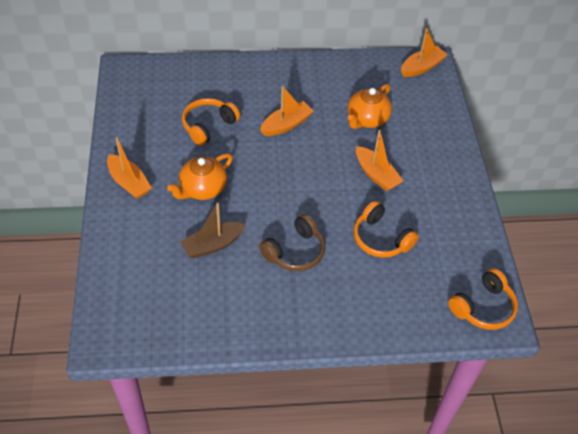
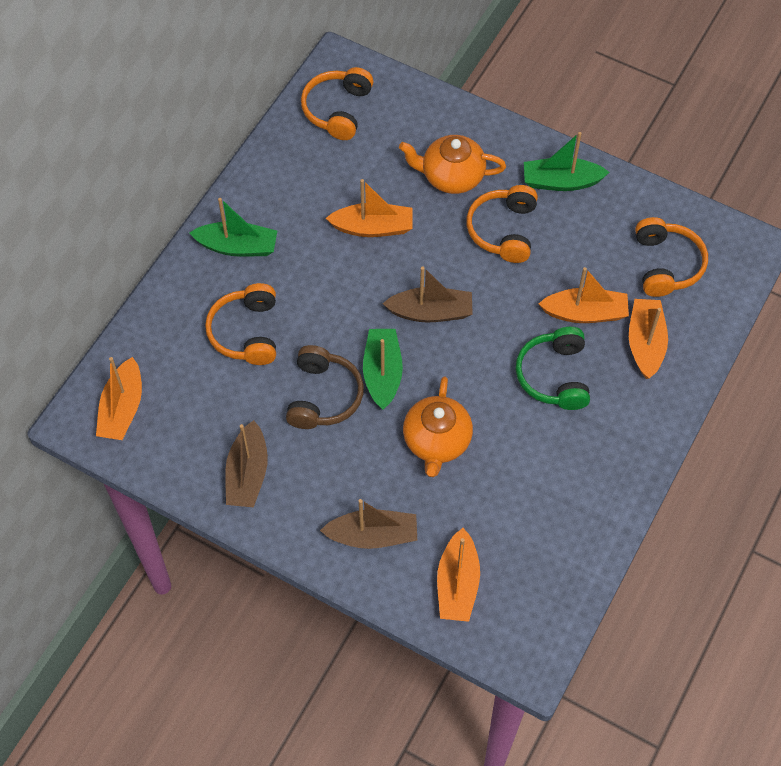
brown boat: [180,203,246,258] = 1 -> [225,420,268,508] [320,499,417,549] [383,266,473,322] = 3
green boat: none = 0 -> [190,198,277,257] [363,329,403,410] [524,132,610,191] = 3
green headphones: none = 0 -> [516,327,590,410] = 1
orange boat: [107,137,152,199] [260,86,314,136] [356,130,403,191] [401,28,448,77] = 4 -> [96,357,142,440] [326,179,413,237] [437,528,480,622] [539,267,629,323] [629,299,668,379] = 5
orange headphones: [182,98,240,146] [354,201,419,258] [448,268,518,330] = 3 -> [205,283,276,365] [301,67,374,140] [466,185,538,263] [635,217,708,297] = 4

